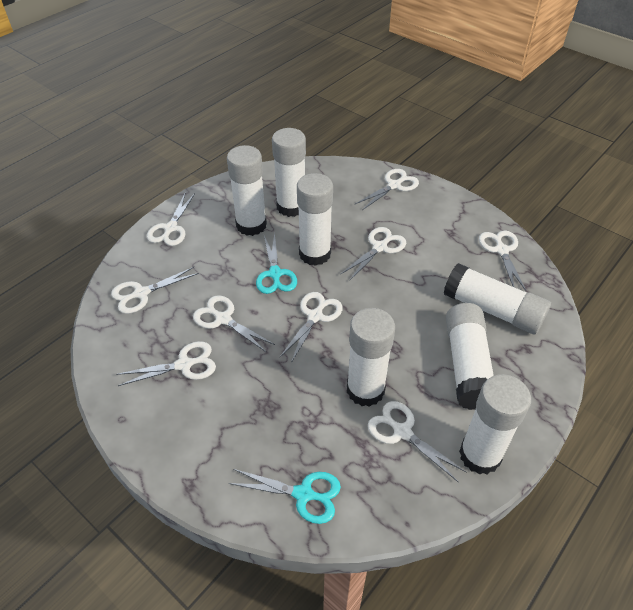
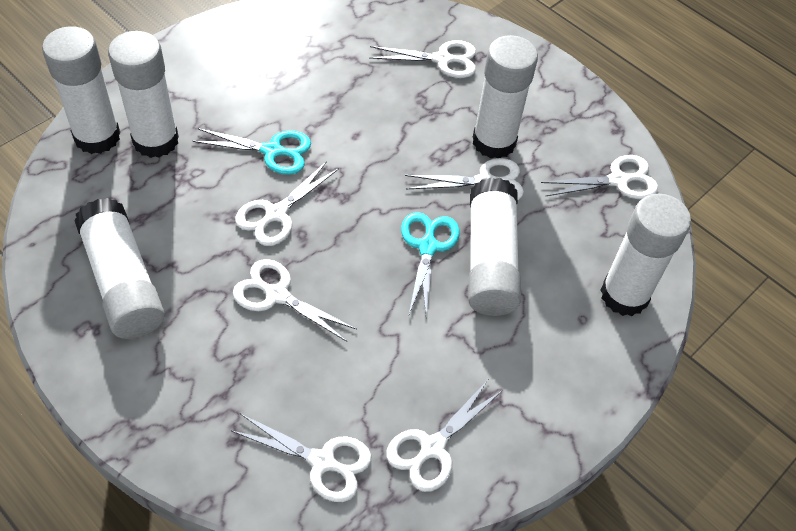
white glue stick: [227,145,267,236] [272,128,306,217] [297,173,333,266] [347,308,395,407] [444,263,551,334] [446,303,494,410] [459,374,531,475] = 7 -> [42,26,120,154] [74,198,165,339] [108,31,179,158] [468,177,521,316] [473,35,538,158] [600,194,691,316] = 6
white scissors: [111,267,199,314] [116,341,216,386] [147,193,195,246] [193,295,275,353] [279,292,343,363] [341,227,406,281] [355,169,419,210] [368,401,467,482] [479,230,526,291] = 9 -> [230,414,371,502] [233,259,356,342] [235,161,339,246] [369,40,476,78] [386,380,503,492] [405,158,524,200] [541,155,658,199] = 7

